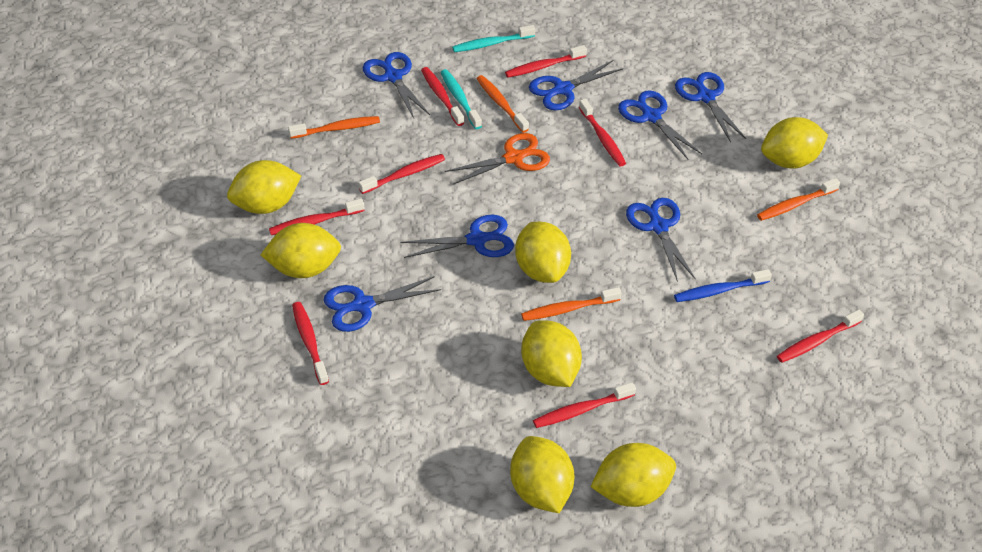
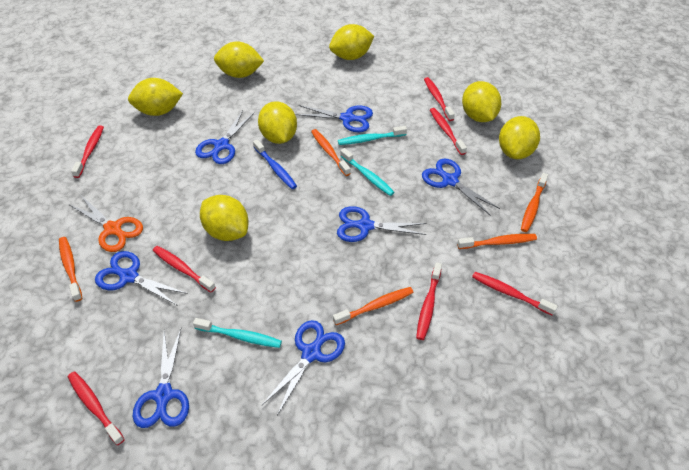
orange toothbrush: [288,116,380,139] [477,75,529,133] [521,287,621,321] [757,178,840,221] = 4 -> [59,237,82,302] [311,129,351,176] [333,287,414,325] [457,234,537,249] [521,173,548,232] = 5
red toothbrush: [269,198,365,235] [292,302,329,385] [358,154,445,194] [421,67,464,126] [505,45,587,78] [533,382,636,428] [579,99,626,167] [777,309,864,363] = 8 -> [68,372,125,445] [71,125,104,178] [153,246,216,292] [416,262,442,340] [424,77,455,121] [430,108,467,155] [472,272,558,316] = 7
turquoise toothbrush: [441,69,482,129] [452,25,535,52] = 2 -> [193,318,282,348] [338,126,407,145] [340,148,394,196] = 3

